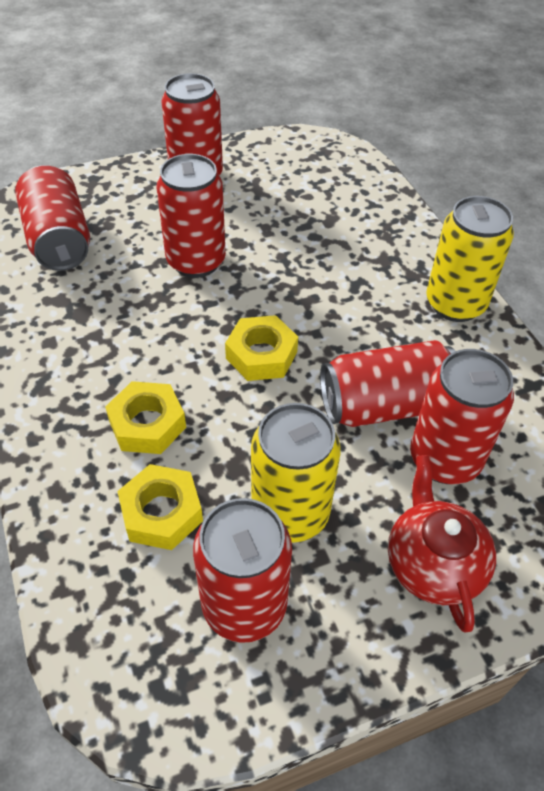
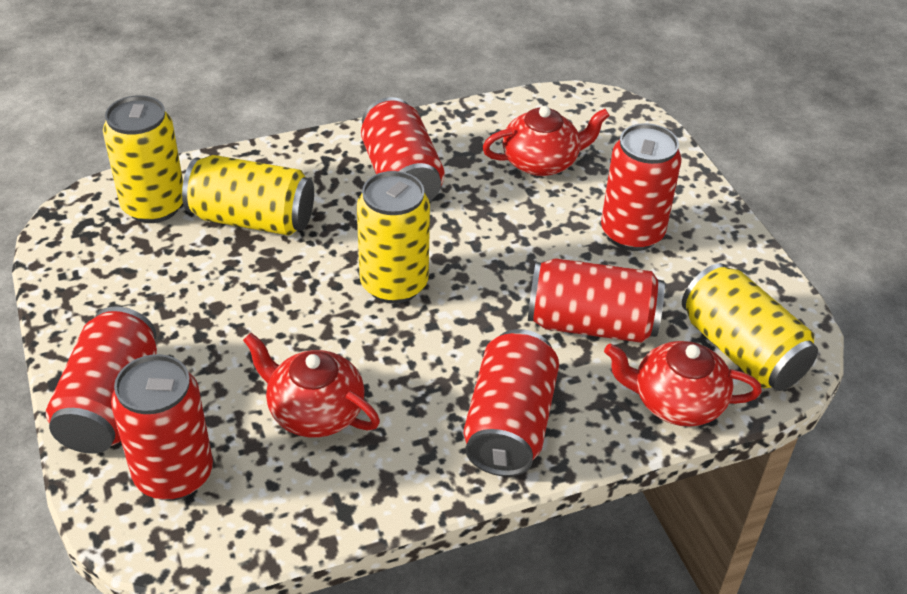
red teapot: [388,455,496,633] = 1 -> [243,333,380,438] [482,106,610,176] [604,341,762,427] = 3
yellow can: [251,403,340,543] [426,196,514,322] = 2 -> [103,95,183,223] [182,155,314,236] [357,171,430,304] [682,263,818,391] = 4
yellow nut: [105,381,186,454] [117,464,203,550] [225,315,298,381] = 3 -> none = 0

